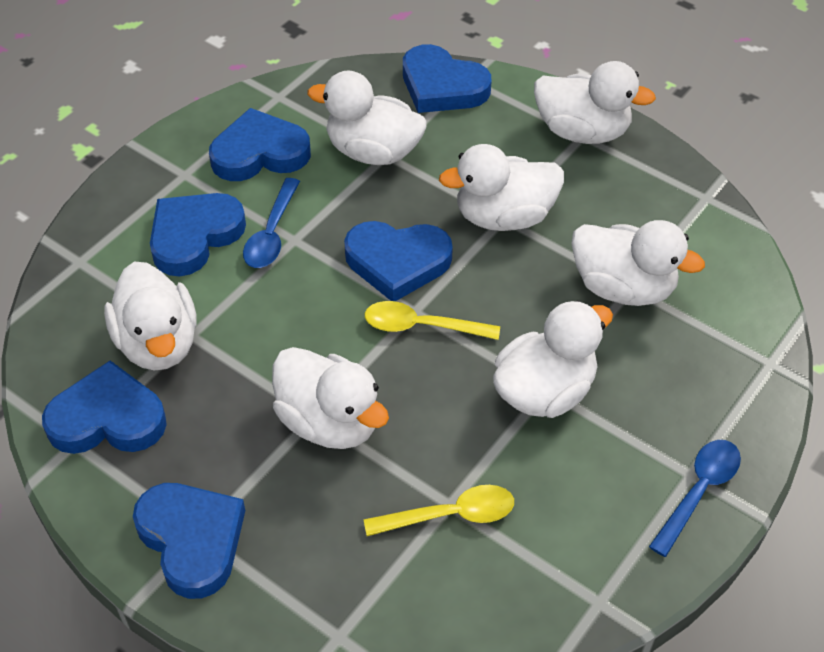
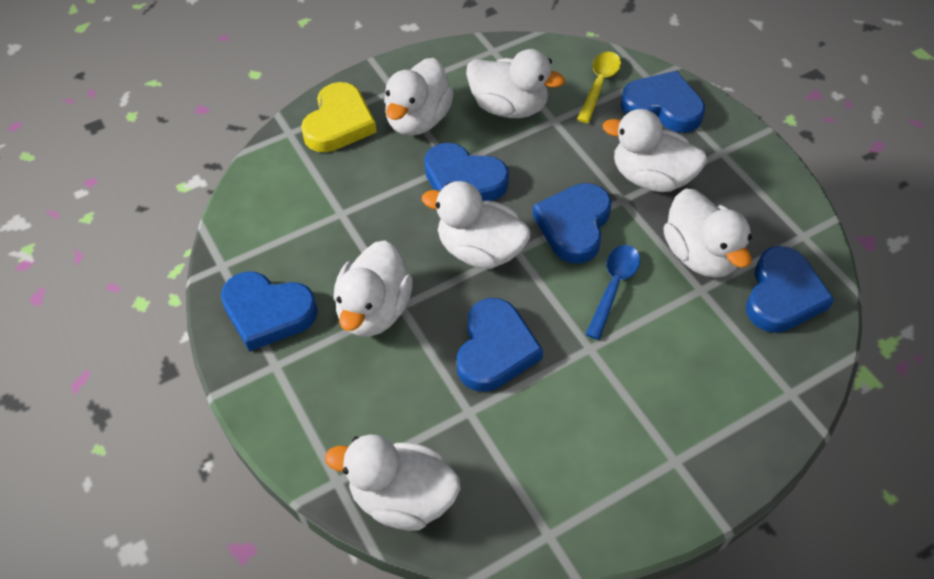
blue spoon: [243,178,300,268] [649,440,741,557] = 2 -> [585,245,640,340] = 1
yellow heart: none = 0 -> [301,82,377,152] = 1
yellow spoon: [364,485,514,536] [365,301,500,340] = 2 -> [577,52,621,123] = 1

